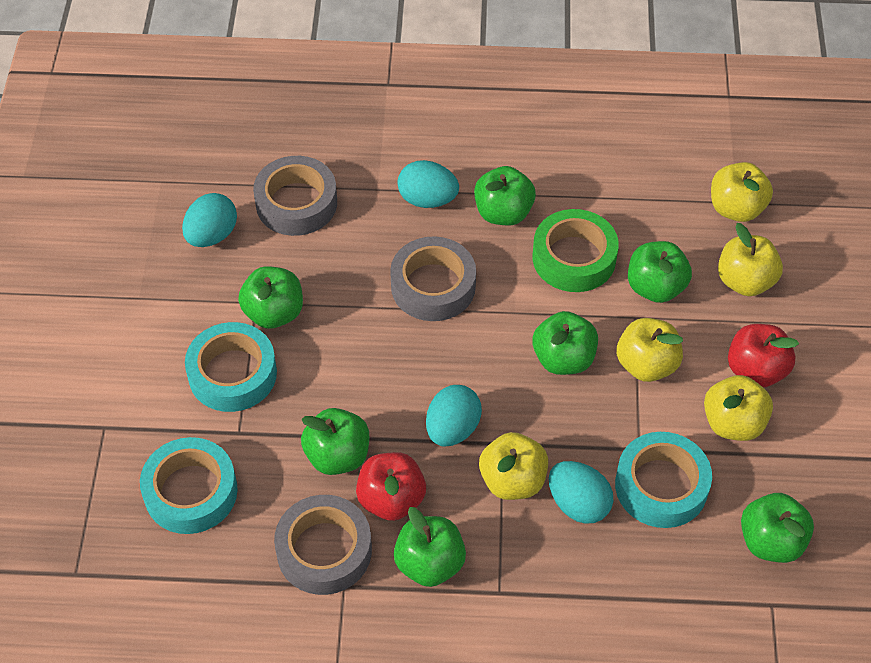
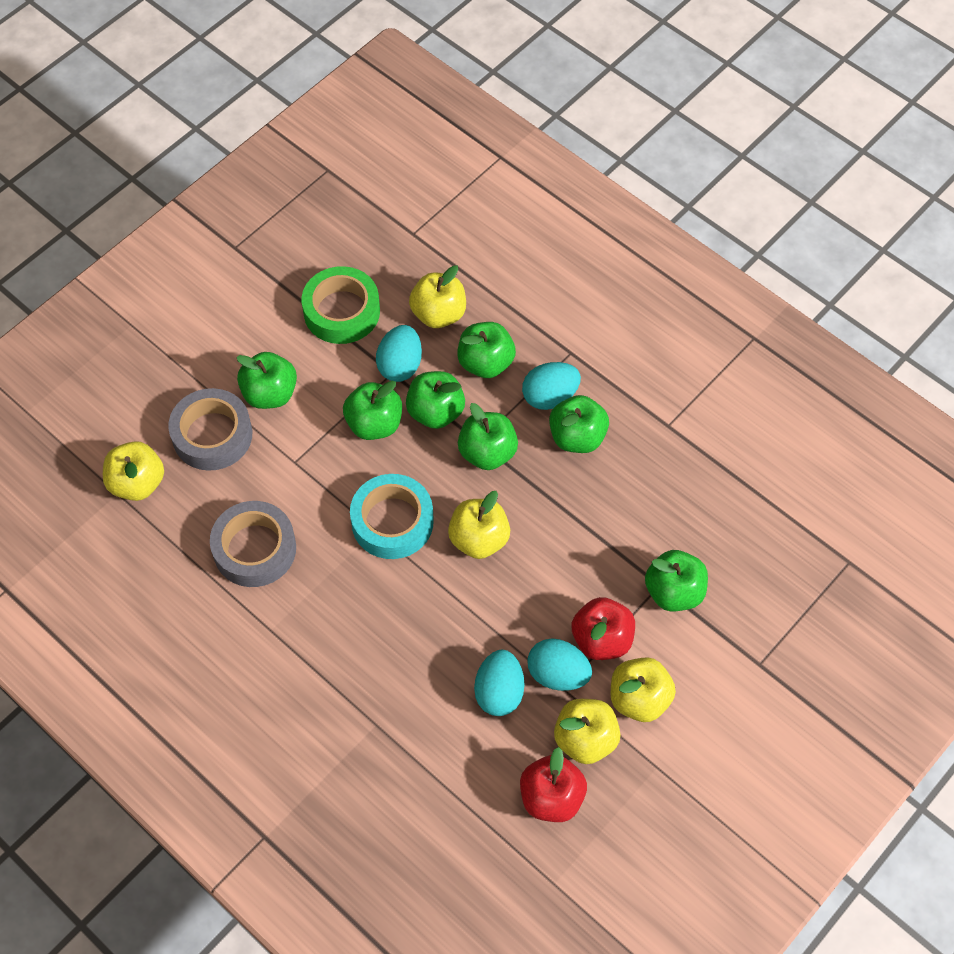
grey tape: [253,156,337,236] [274,495,372,595] [390,236,476,321] = 3 -> [168,388,252,471] [210,501,296,587] = 2
turquoise tape: [140,437,238,534] [185,322,277,412] [615,432,712,528] = 3 -> [350,474,434,559] = 1

